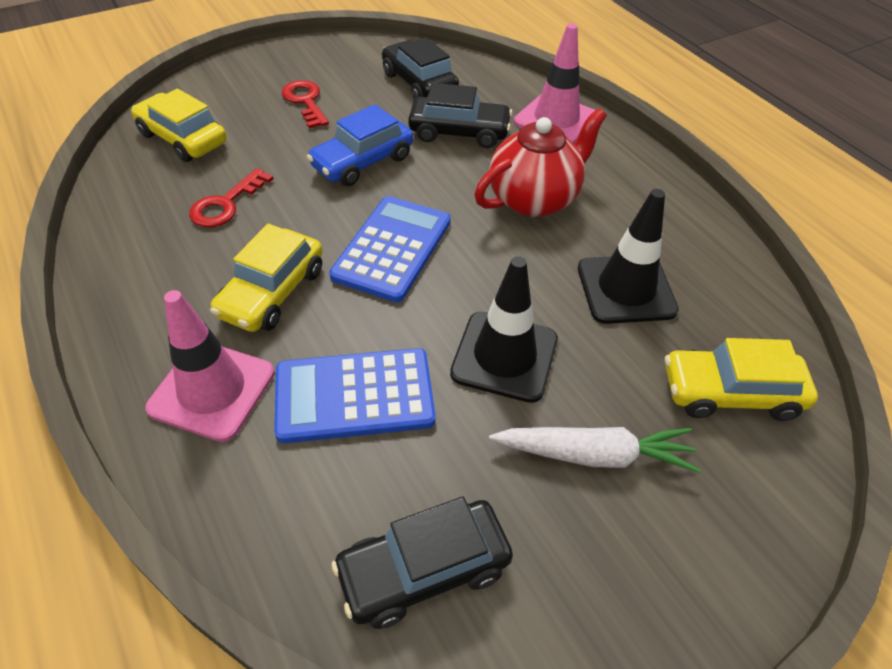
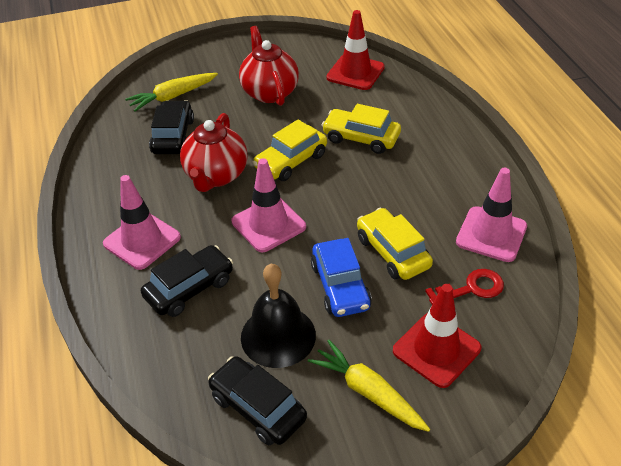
black bell: none = 0 -> [241,264,316,368] = 1
black traffic cone: [450,256,558,403] [578,189,679,324] = 2 -> none = 0
blue calculator: [274,348,436,443] [329,196,451,302] = 2 -> none = 0
pink traffic cone: [145,290,275,442] [514,23,595,144] = 2 -> [103,175,181,270] [232,158,306,252] [456,168,527,262] = 3
red key: [189,168,273,227] [282,80,329,129] = 2 -> [425,269,504,305] = 1
red teapot: [475,108,607,217] = 1 -> [180,113,248,192] [239,26,299,106] = 2
red traffic cone: none = 0 -> [326,10,385,90] [393,284,481,388] = 2
white carrot: [489,427,701,473] = 1 -> none = 0
yellow carrot: none = 0 -> [125,73,218,112] [308,340,430,432] = 2

